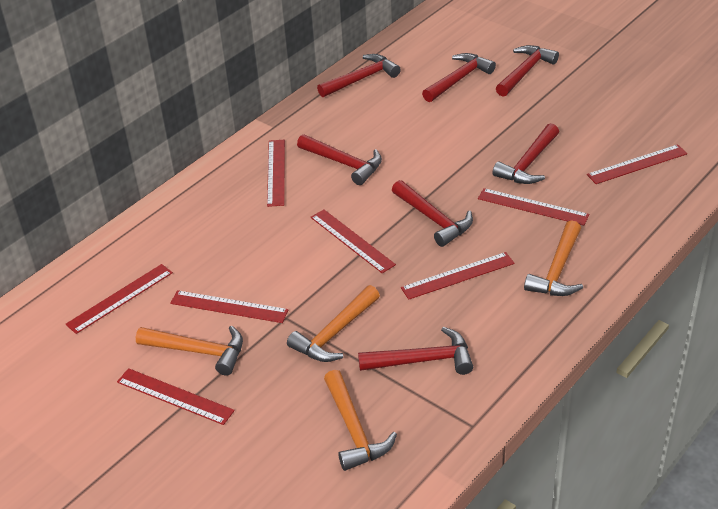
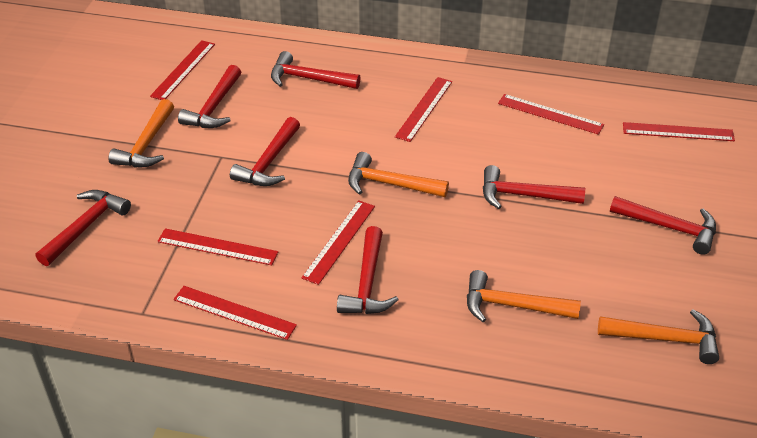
red ruler: [65,264,173,334] [117,368,235,425] [170,290,289,323] [267,140,285,207] [311,210,396,273] [401,252,515,300] [478,188,589,225] [587,144,687,184] = 8 -> [150,40,215,100] [157,228,278,265] [173,286,297,340] [301,201,375,285] [395,77,452,142] [498,94,604,135] [623,122,735,141] = 7

